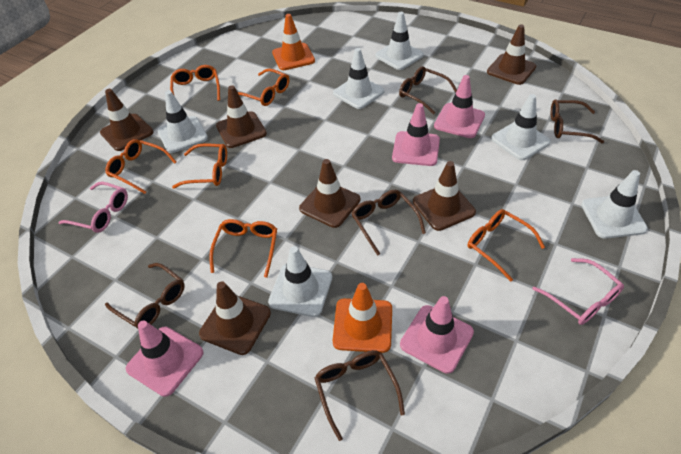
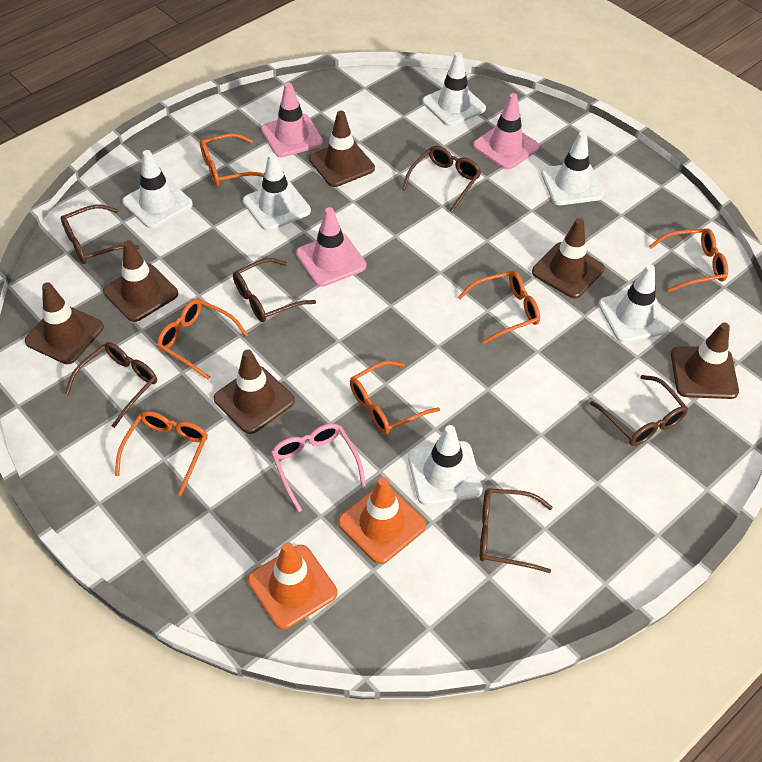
brown glasses: [105,263,185,329] [315,350,405,441] [351,190,426,255] [399,66,457,115] [551,99,604,143] = 5 -> [61,205,139,264] [65,342,157,428] [233,258,316,322] [402,146,481,212] [480,488,552,573] [590,375,688,446] = 6
pink glasses: [58,182,128,233] [533,258,624,325] = 2 -> [271,423,366,512] = 1
pink traffic cone: [126,320,204,397] [392,103,440,166] [400,296,474,374] [434,75,485,138] = 4 -> [261,83,323,157] [296,207,366,287] [473,93,540,170] = 3

